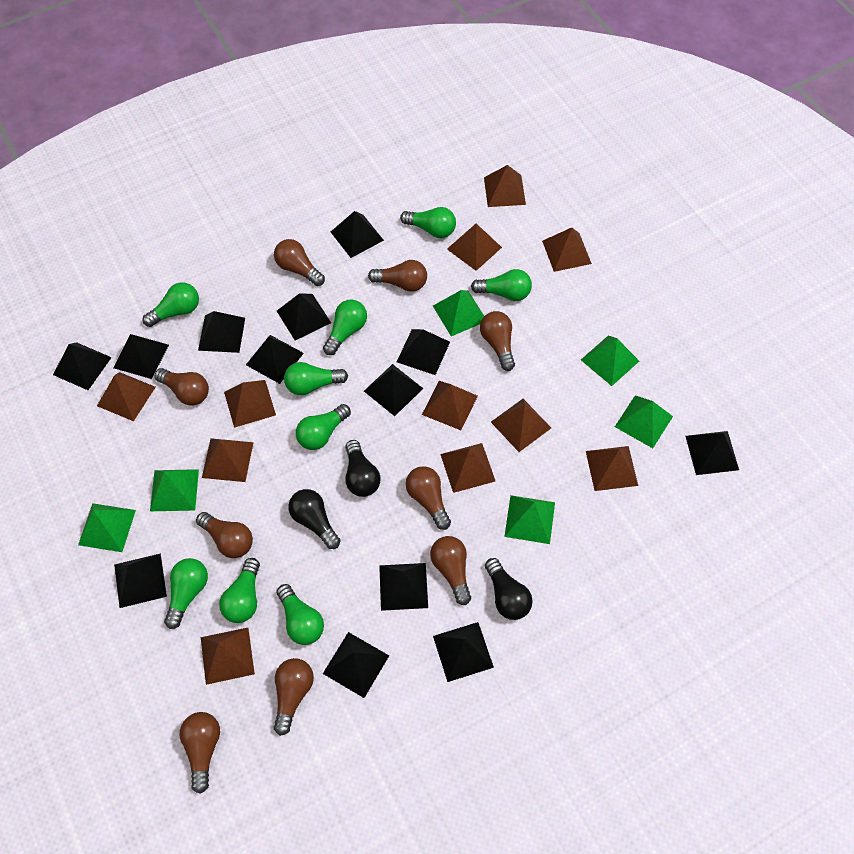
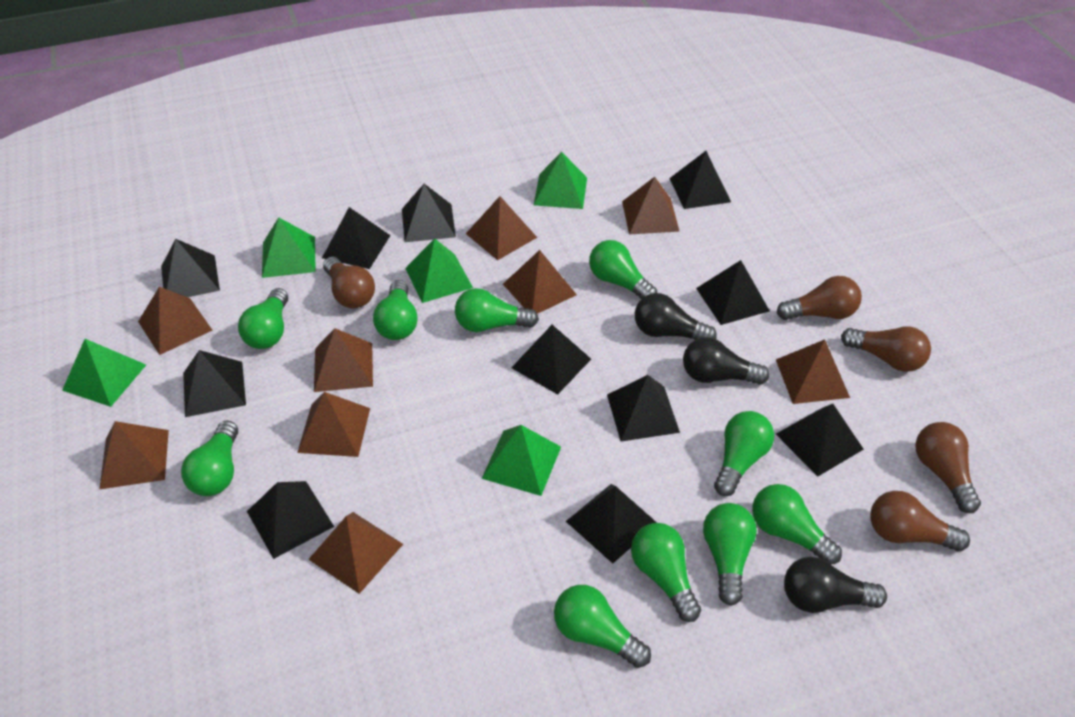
black pyramid: [53,342,112,390] [114,334,169,379] [114,553,167,608] [198,311,245,353] [246,335,304,384] [277,294,331,340] [323,632,389,698] [331,211,384,258] [364,364,424,416] [379,563,428,611] [397,329,450,375] [433,622,494,682] [685,431,739,475] = 13 -> [161,239,220,297] [183,350,246,417] [247,481,334,559] [322,207,391,269] [402,184,456,242] [512,325,591,395] [566,484,657,563] [607,375,680,442] [669,151,731,209] [696,260,770,325] [776,404,864,477] = 11
brown light bulb: [154,368,209,405] [180,712,220,794] [196,512,253,558] [274,239,325,286] [274,658,314,736] [368,260,427,292] [406,466,451,530] [430,536,471,605] [480,311,515,371] = 9 -> [323,257,375,308] [777,276,862,320] [841,326,931,372] [870,491,970,552] [915,422,981,513] = 5
brown pyramid: [97,372,156,421] [201,628,255,685] [202,438,254,482] [224,380,276,428] [422,381,478,430] [440,443,495,493] [447,224,502,271] [484,165,526,207] [491,399,551,452] [542,228,592,272] [586,446,638,491] = 11 -> [99,421,169,489] [138,287,212,355] [297,392,370,457] [308,512,403,594] [314,328,373,392] [466,196,537,260] [503,250,577,314] [622,177,680,234] [776,339,850,404] = 9
green light bulb: [143,282,199,327] [164,558,208,629] [219,558,260,623] [276,584,324,645] [284,362,348,395] [296,404,351,450] [323,300,367,355] [400,207,456,238] [471,269,532,301] = 9 -> [181,420,238,496] [238,288,288,349] [373,280,418,340] [455,288,539,332] [554,585,651,668] [589,240,657,299] [631,523,701,622] [703,503,757,606] [714,411,774,496] [752,484,842,565] = 10
green pyramid: [78,503,136,552] [150,469,199,511] [433,290,484,336] [504,495,555,544] [581,336,639,386] [615,395,673,448] = 6 -> [62,339,146,407] [262,217,316,278] [405,238,473,303] [482,425,561,496] [534,152,587,209] = 5

